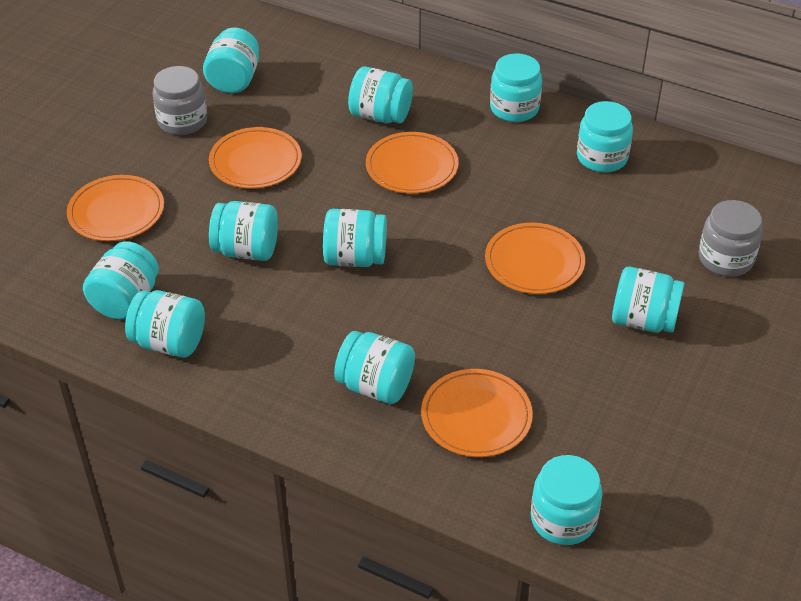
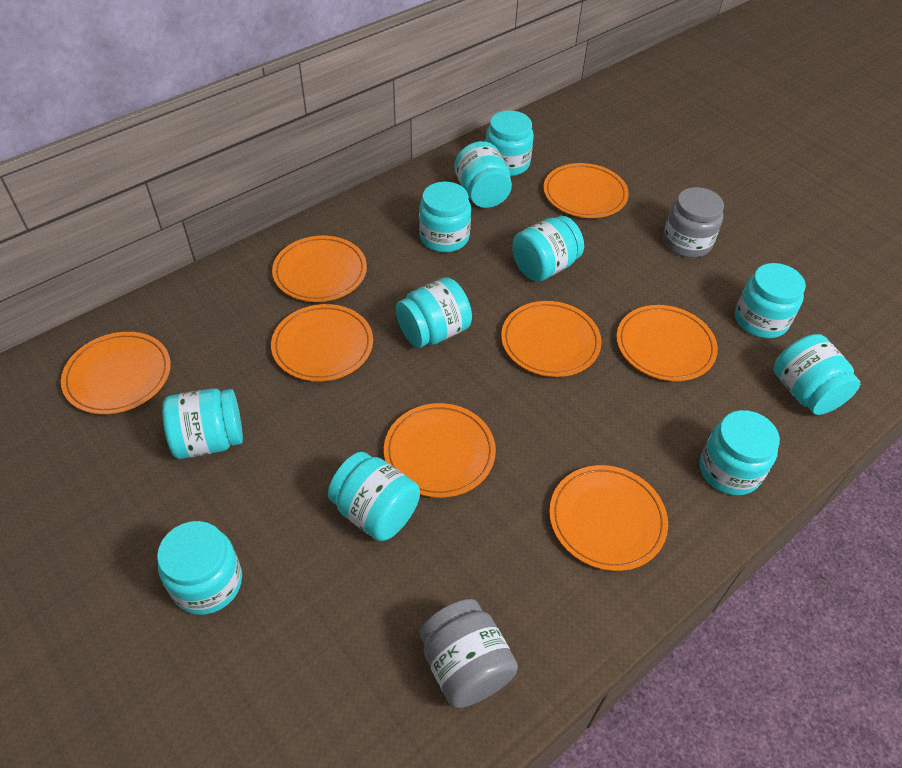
orange plate: [67,175,164,241] [209,127,302,188] [366,132,459,194] [421,369,533,457] [485,223,585,294] = 5 -> [61,332,171,414] [271,304,373,382] [272,236,367,302] [384,403,496,498] [501,301,602,377] [543,163,629,218] [549,465,668,571] [616,305,718,381] = 8

